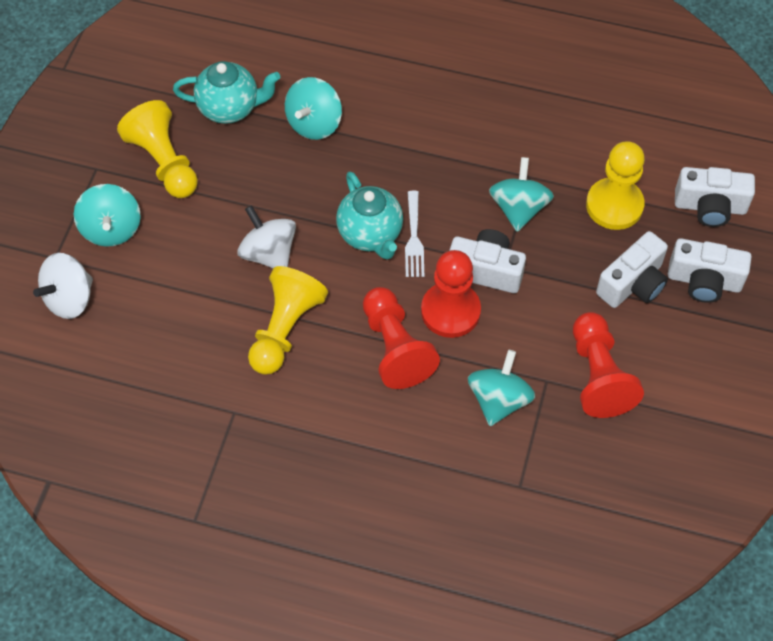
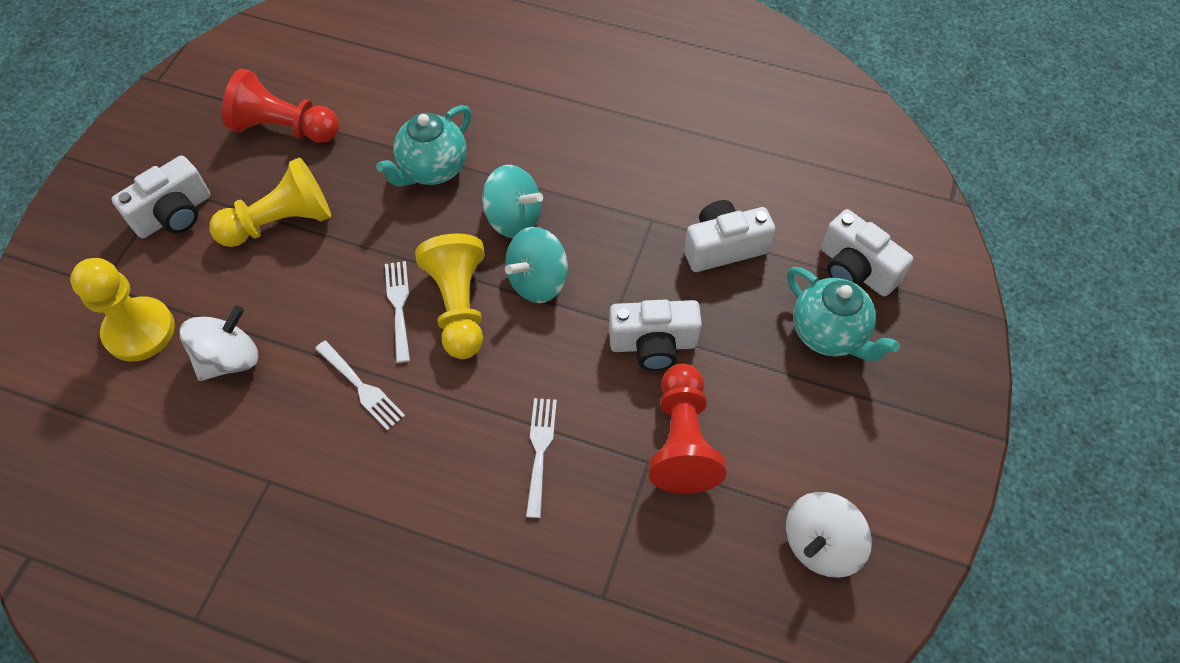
red pawn: [363,287,440,389] [421,250,481,338] [573,312,644,418] = 3 -> [222,68,339,143] [649,364,727,494] = 2
turquoise spinning top: [74,184,141,247] [285,77,342,140] [468,350,535,426] [489,157,554,232] = 4 -> [482,165,543,238] [505,227,568,303] = 2
white fork: [405,191,424,277] = 1 -> [315,340,405,431] [385,261,410,363] [526,398,557,518] = 3

